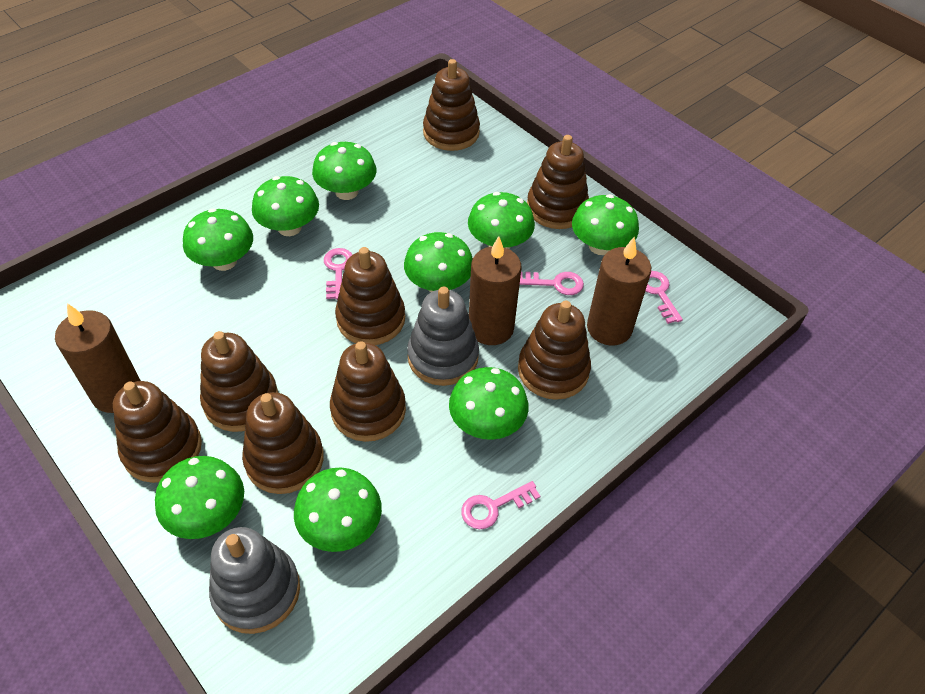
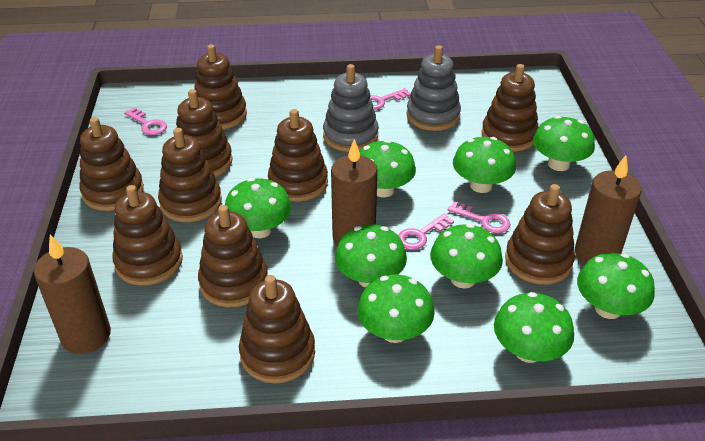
brown stacking toy: [113,381,202,483] [200,331,278,432] [242,392,324,494] [330,341,406,442] [335,247,405,345] [423,59,480,151] [518,301,591,400] [527,135,589,229] = 8 -> [80,117,144,211] [112,185,183,286] [158,128,222,222] [176,89,233,177] [194,44,247,129] [198,205,268,307] [239,275,315,384] [268,109,328,202] [482,64,539,152] [505,184,575,285] = 10

